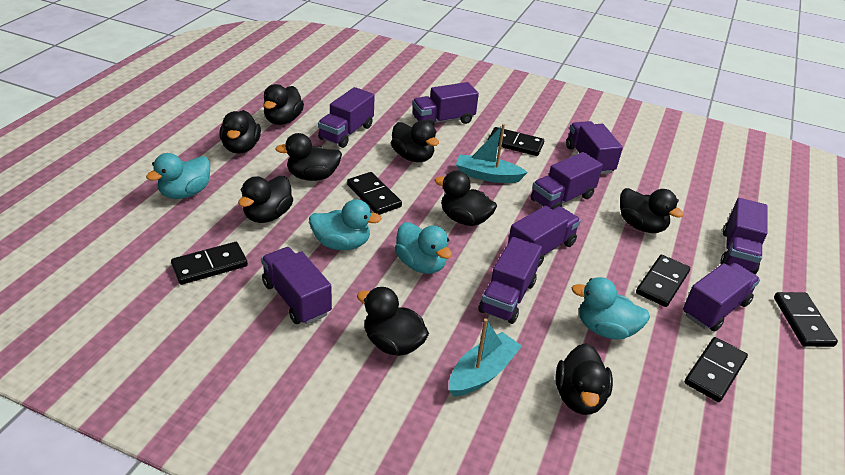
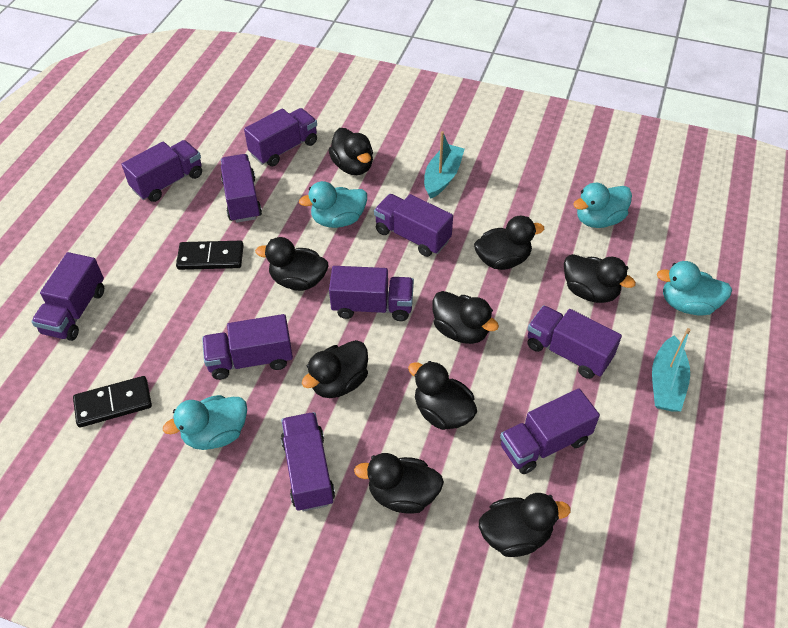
black domino: [171,242,248,285] [347,172,402,215] [488,127,544,156] [636,255,690,307] [685,337,748,402] [774,292,838,347] = 6 -> [73,376,152,427] [176,241,244,270] = 2
purple truck: [261,247,332,325] [318,87,375,148] [412,82,479,126] [478,237,542,324] [508,206,581,267] [531,152,603,209] [566,121,623,174] [683,263,760,332] [721,198,768,274] = 9 -> [31,252,104,341] [121,140,202,202] [202,314,293,380] [221,154,262,223] [244,108,317,167] [281,412,335,512] [329,266,414,321] [374,194,453,257] [500,388,600,474] [527,305,622,379] = 10

